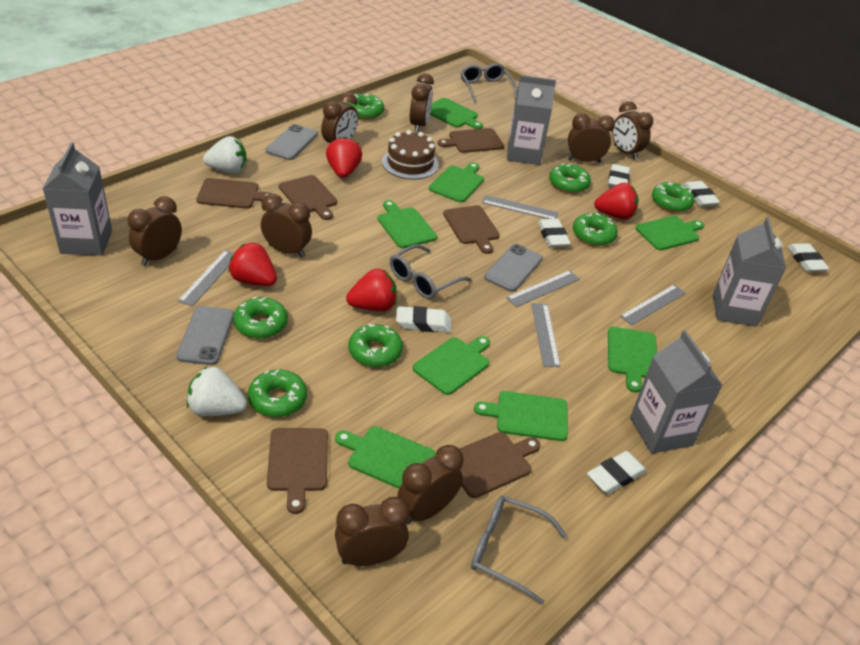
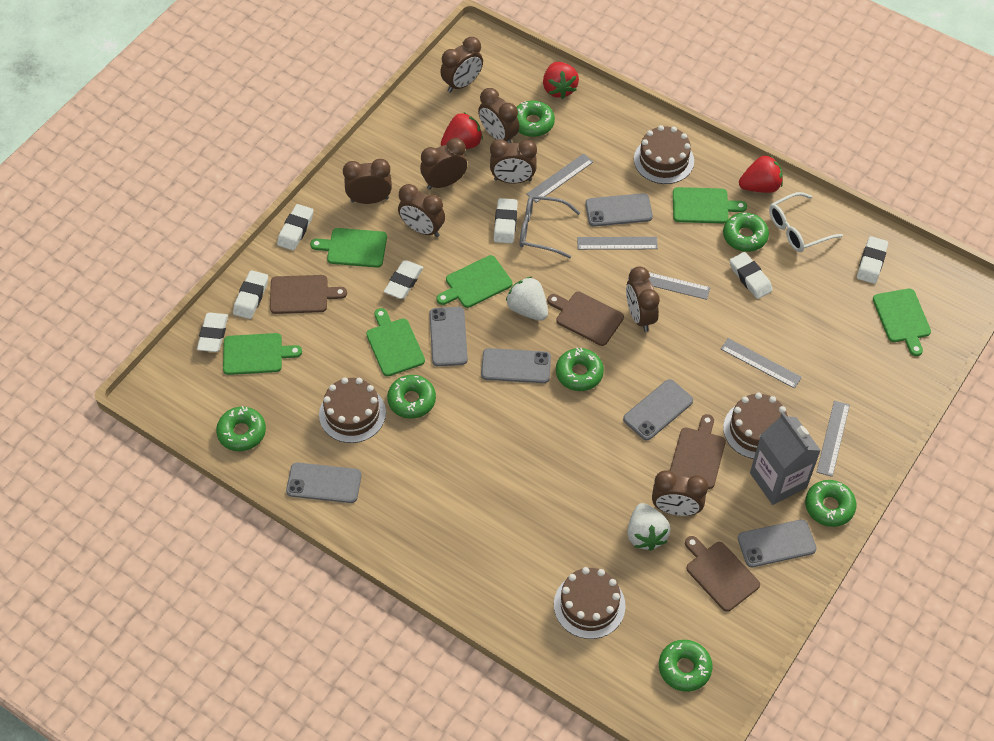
brown cake: [382,130,439,180] = 1 -> [319,377,386,443] [554,567,625,639] [634,125,694,184] [723,393,788,459] = 4
brown cutting board: [196,178,273,209] [267,428,328,514] [279,175,337,220] [438,128,504,153] [443,205,500,254] [459,432,540,498] = 6 -> [270,275,347,314] [547,292,624,346] [670,414,726,489] [685,536,760,612] = 4
green cutting board: [335,426,436,488] [378,200,437,248] [412,336,490,395] [429,162,484,202] [430,98,483,129] [474,391,568,441] [608,327,657,392] [635,216,704,250] = 8 -> [223,333,302,375] [310,228,387,268] [366,308,425,376] [436,255,512,308] [673,187,747,224] [873,288,931,356] = 6
grey carton: [43,142,112,256] [507,75,556,165] [630,330,723,454] [713,217,786,327] = 4 -> [750,412,821,505] = 1
grey glasses: [390,244,471,299] [461,63,517,102] [471,496,567,605] = 3 -> [520,195,580,258] = 1
grey phone: [176,306,234,365] [266,124,318,160] [484,244,543,292] = 3 -> [286,462,362,503] [429,307,468,366] [481,348,551,383] [585,193,653,227] [623,379,693,440] [738,519,817,567] = 6
red strawberry: [228,242,277,286] [326,137,362,178] [346,269,397,311] [594,183,639,220] = 4 -> [441,112,483,149] [543,62,579,99] [739,155,783,193] = 3
white eraser: [396,306,451,332] [538,219,571,247] [587,451,647,494] [608,164,630,187] [683,181,720,207] [787,243,829,272] = 6 -> [197,313,228,352] [233,270,268,319] [277,204,313,250] [384,260,423,299] [494,198,518,244] [730,252,773,299] [857,236,888,284] = 7
white glasses: none = 0 -> [769,192,843,252] = 1

